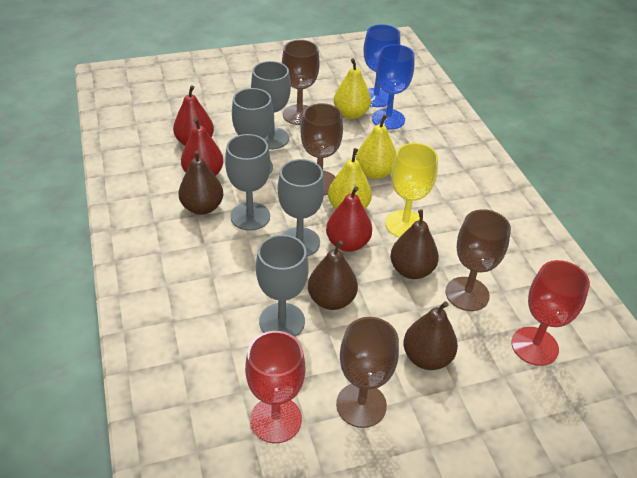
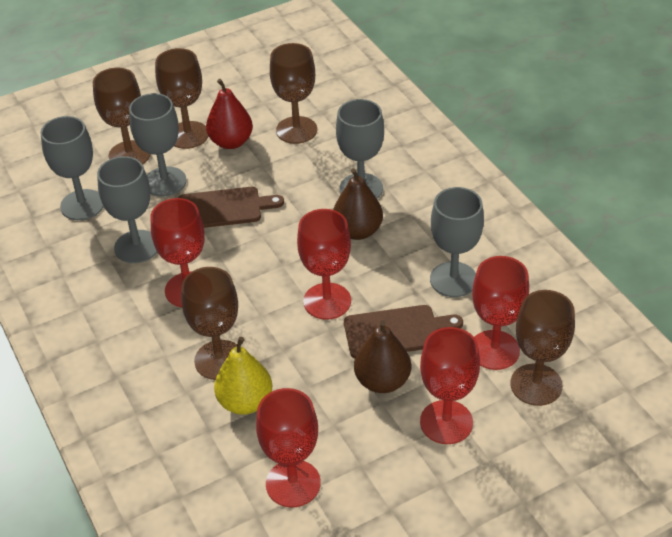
blue goblet: [364,24,400,107] [372,44,414,130] = 2 -> none = 0
brown cutting board: none = 0 -> [178,187,284,228] [344,305,463,358] = 2
brown goblet: [282,40,320,125] [300,103,343,195] [336,317,399,428] [446,209,511,311] = 4 -> [93,67,151,165] [155,48,208,149] [181,267,238,380] [270,43,317,144] [510,290,575,406] = 5
brown pear: [179,150,223,215] [308,240,358,310] [390,209,439,279] [403,301,458,370] = 4 -> [333,168,383,240] [354,320,411,393] = 2
red goblet: [245,331,305,443] [511,260,590,366] = 2 -> [151,198,205,307] [256,388,321,507] [297,209,351,320] [420,327,480,444] [472,256,529,370] = 5
red pear: [173,85,214,146] [181,118,223,176] [326,186,372,252] = 3 -> [206,79,253,149] = 1
yellow goblet: [385,143,438,238] = 1 -> none = 0
yellow pear: [328,148,372,209] [334,58,371,119] [356,115,396,179] = 3 -> [214,337,272,415] = 1

